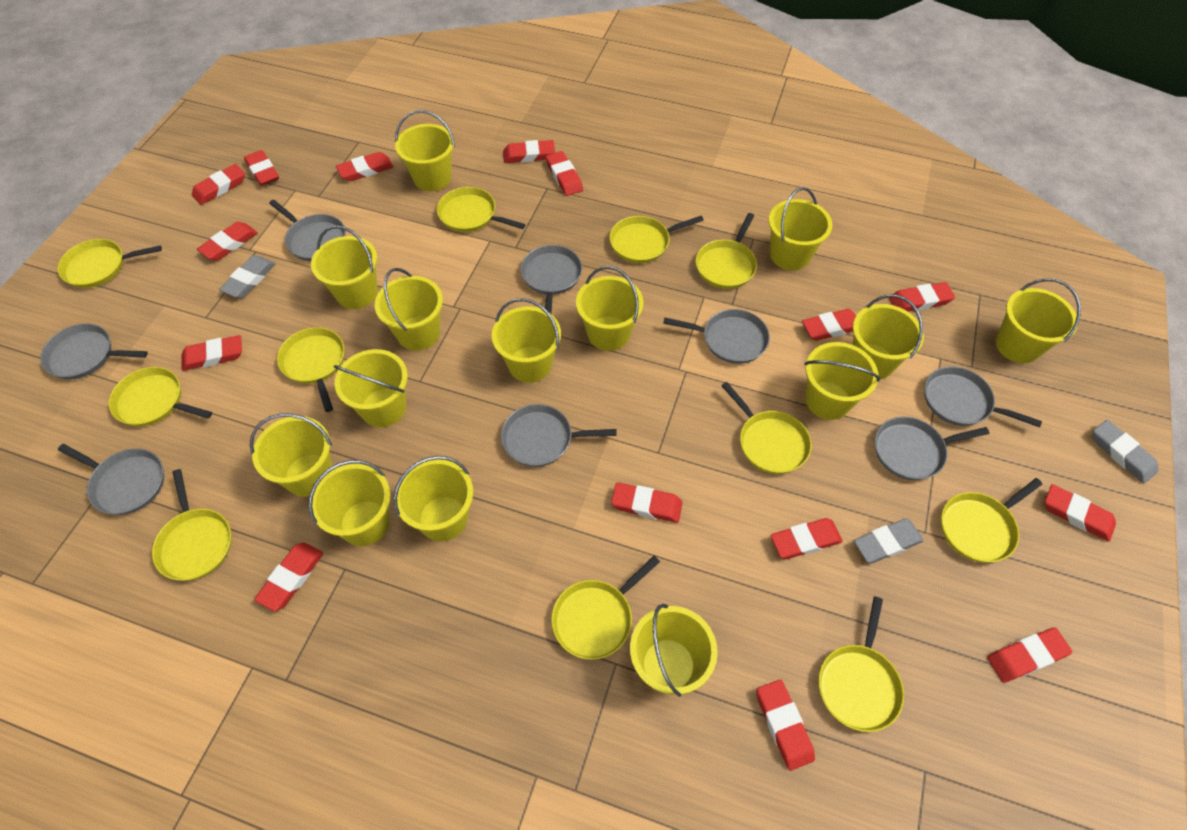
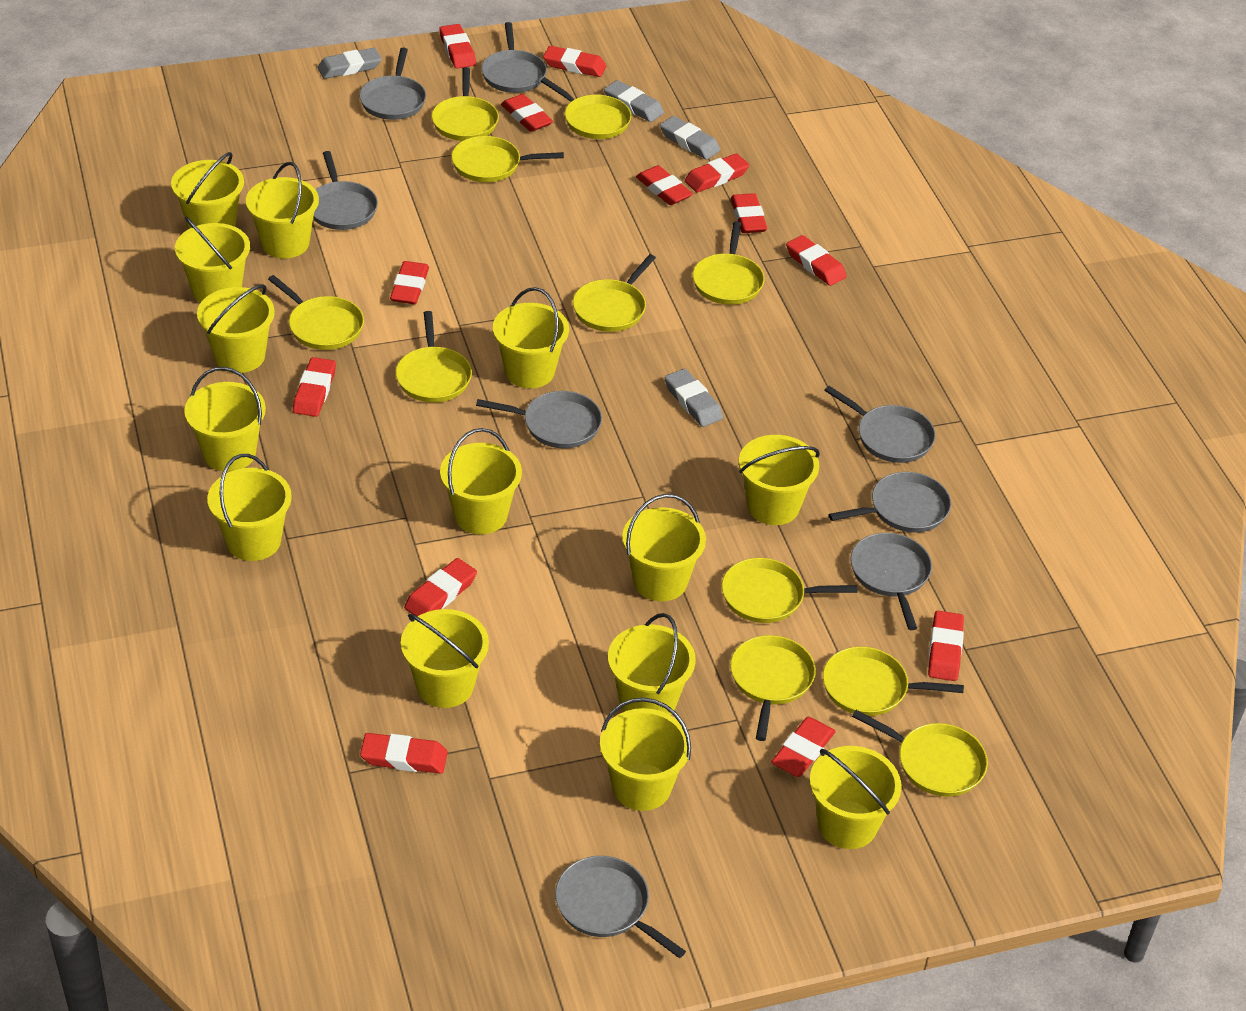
grey eraser: [219,255,275,298] [854,518,924,563] [1093,420,1158,483] = 3 -> [317,48,382,79] [604,80,664,122] [660,116,720,160] [665,369,723,427] = 4
red eraser: [182,335,242,371] [192,164,245,205] [197,222,258,261] [244,150,279,186] [254,542,323,611] [336,152,393,181] [503,140,555,163] [546,151,583,196] [611,483,683,523] [756,679,815,771] [771,518,843,559] [802,309,856,341] [889,282,955,312] [987,627,1072,683] [1045,484,1116,542] = 15 -> [293,357,336,417] [360,733,448,774] [390,261,429,304] [404,558,477,617] [439,24,476,68] [501,94,553,132] [543,46,606,77] [636,165,693,205] [685,153,749,192] [731,193,767,233] [771,717,836,777] [786,235,847,286] [928,611,964,681] = 13

